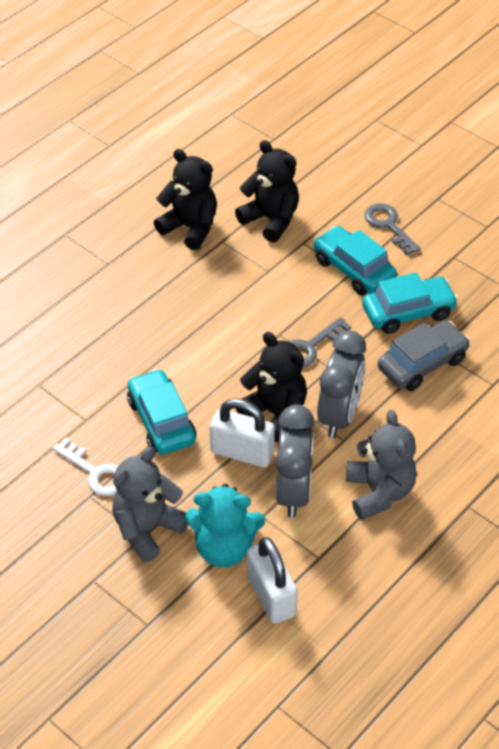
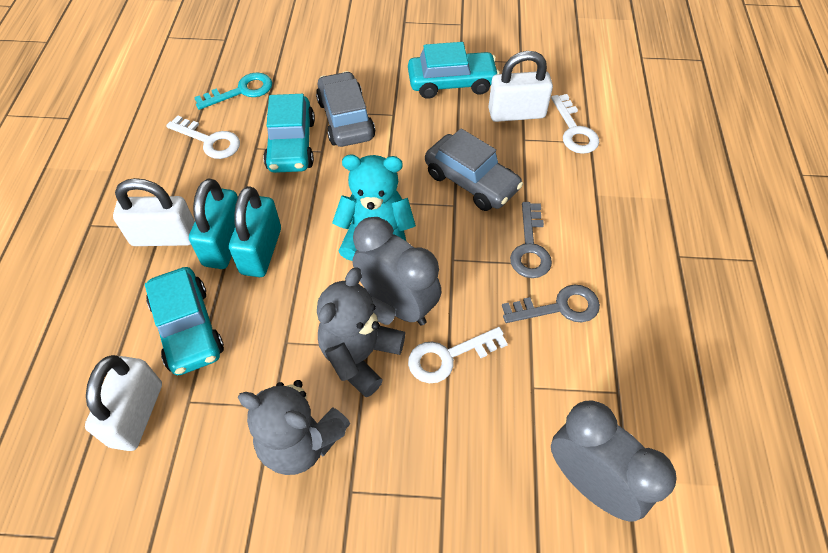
black teddy bear: [154,149,217,250] [235,140,299,242] [236,332,307,442] = 3 -> none = 0
grey car: [378,320,470,391] = 1 -> [316,71,375,147] [425,128,523,211] = 2
turquoise key: none = 0 -> [194,72,272,110] = 1
turquoise padlock: none = 0 -> [189,178,238,269] [229,186,281,277] = 2
white key: [53,437,118,496] = 1 -> [166,116,240,159] [408,327,508,383] [551,94,599,154] = 3
white padlock: [210,398,275,468] [247,537,298,624] = 2 -> [85,355,162,451] [113,178,195,246] [488,51,553,122] = 3

